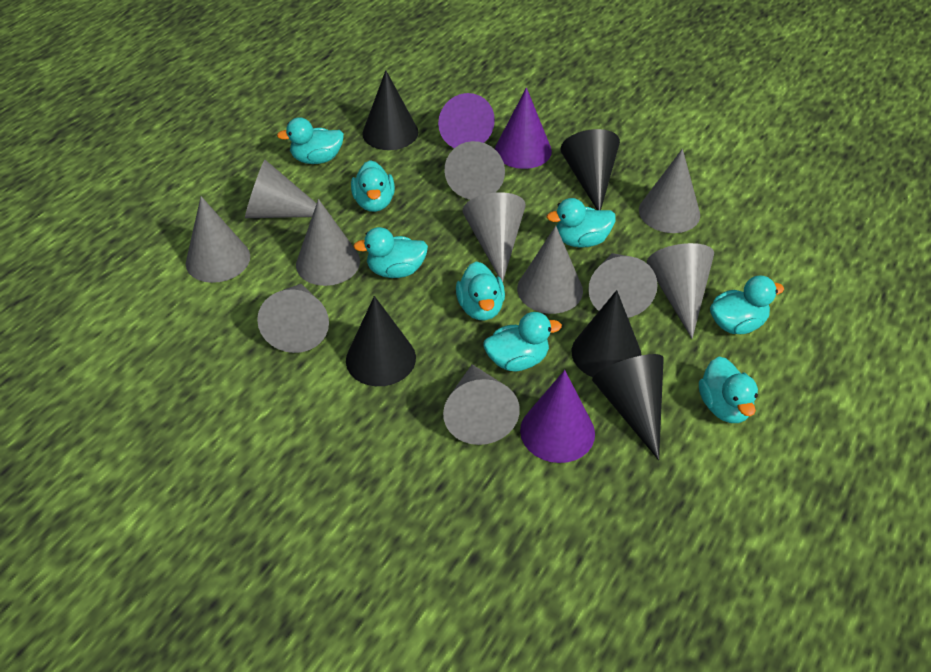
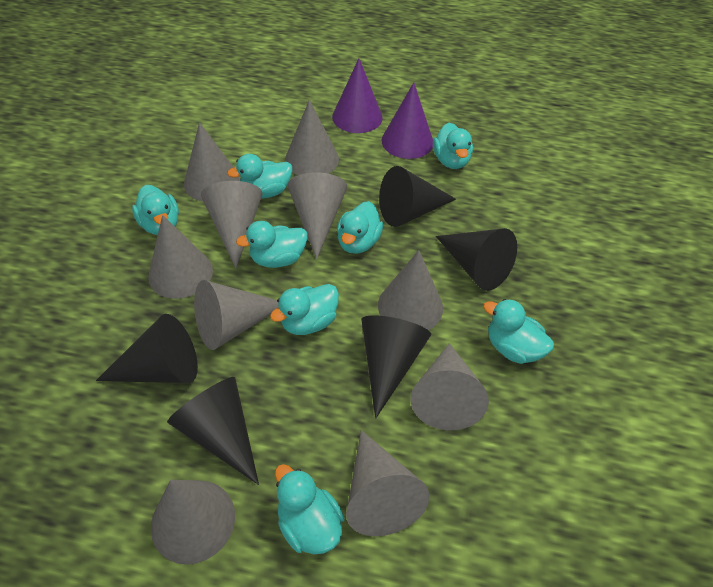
grey cone: [186,196,250,283] [245,160,332,218] [257,284,329,353] [296,199,360,286] [443,364,520,445] [444,141,505,200] [463,192,526,282] [517,226,583,314] [588,253,658,318] [639,149,700,233] [647,243,714,339] = 11 -> [148,215,213,299] [151,480,235,565] [184,122,240,201] [194,280,279,350] [201,181,263,268] [285,100,339,175] [288,172,347,259] [346,430,429,536] [378,250,443,330] [410,343,489,430] = 10
purple cone: [438,93,495,148] [495,87,552,169] [520,370,595,463] = 3 -> [332,59,383,133] [382,82,433,159] = 2

